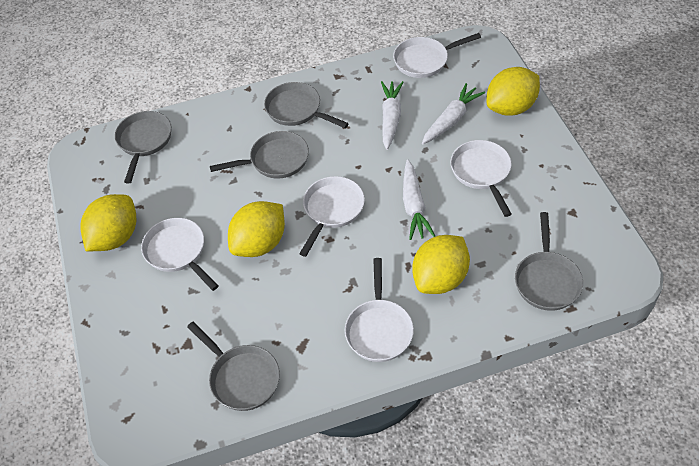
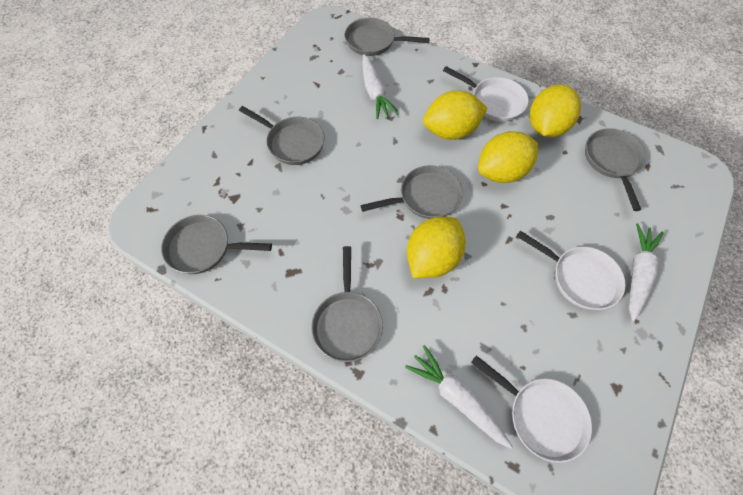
grey pan: [115,111,172,183] [187,322,280,411] [210,131,309,179] [264,82,349,128] [515,212,583,311] = 5 -> [161,215,272,274] [239,106,324,165] [311,246,383,362] [345,18,430,56] [360,165,463,219] [585,128,646,211] = 6
white pan: [141,218,219,291] [299,176,365,257] [345,258,414,362] [393,33,481,78] [450,140,512,217] = 5 -> [443,66,529,122] [471,355,592,463] [517,231,626,310] = 3

